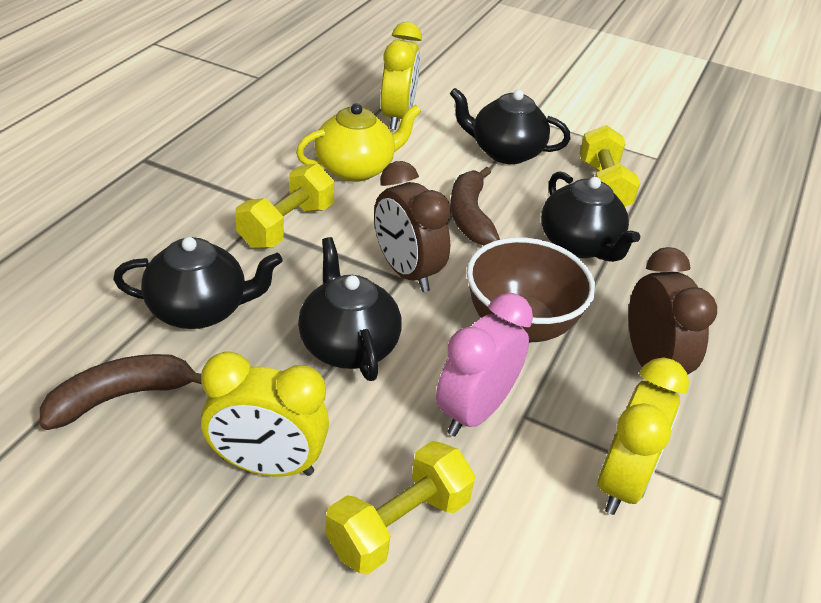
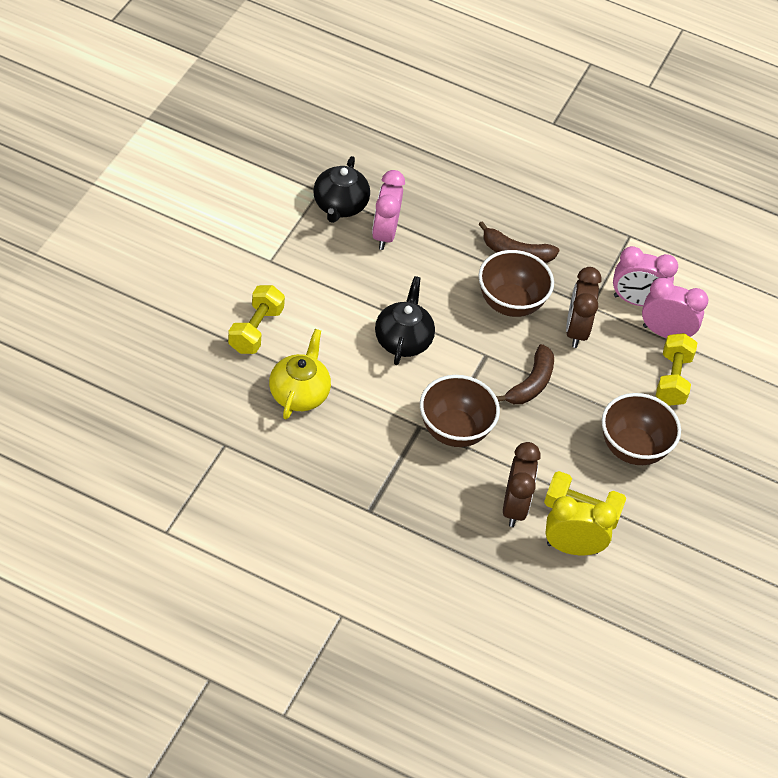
black teapot: [113,237,283,329] [298,237,402,381] [450,88,570,164] [541,171,640,262] = 4 -> [313,156,370,223] [375,276,435,365] = 2
brown bowl: [467,237,595,343] = 1 -> [420,375,500,447] [479,250,554,317] [602,393,681,465] = 3
pink clock: [436,293,533,436] = 1 -> [372,170,405,250] [613,246,678,306] [642,277,709,338] = 3
yellow clock: [201,351,329,476] [381,22,422,130] [598,357,689,515] = 3 -> [545,496,617,555] = 1

